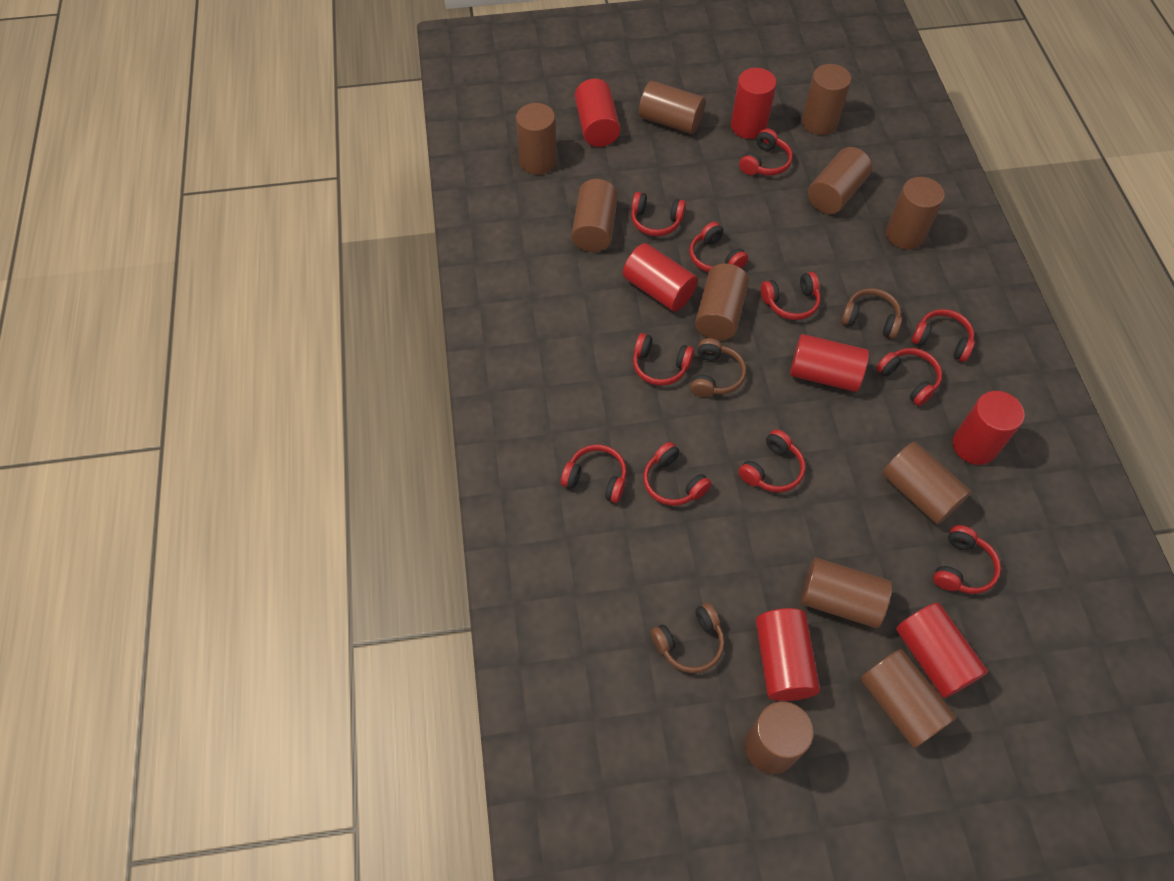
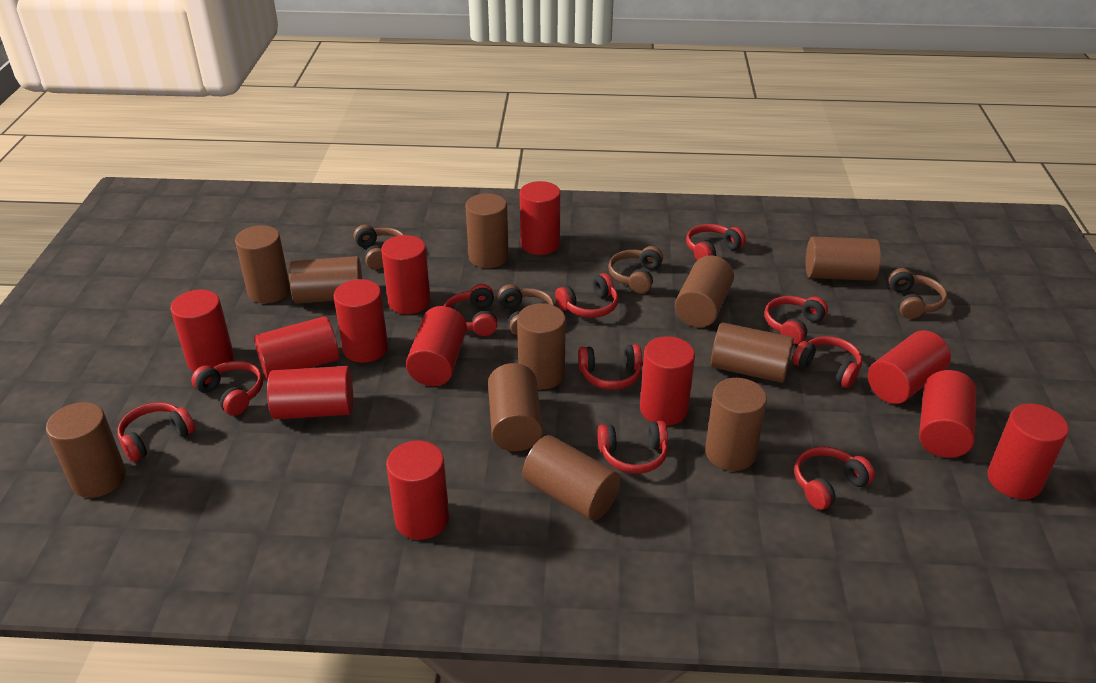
brown headphones: [651,603,725,673] [690,338,746,397] [841,288,902,339] = 3 -> [354,224,404,269] [497,284,555,336] [608,246,663,294] [888,268,948,319] = 4
red cylinder: [575,78,620,147] [623,243,698,311] [731,68,777,139] [756,608,820,701] [790,334,869,392] [896,603,988,698] [953,391,1025,465] = 7 -> [170,290,234,372] [254,316,339,380] [267,366,353,419] [334,279,388,363] [381,235,431,314] [386,440,449,540] [406,306,467,386] [520,181,560,255] [640,336,695,426] [868,330,951,404] [919,370,976,458] [987,404,1069,499] = 12
red headphones: [561,445,627,503] [631,192,686,236] [633,333,694,386] [643,442,711,506] [689,222,748,272] [738,429,806,492] [739,128,793,175] [761,272,821,320] [876,348,942,406] [912,309,975,362] [933,525,1001,594] = 11 -> [117,402,195,462] [191,361,263,416] [444,284,497,336] [555,273,618,318] [578,344,642,390] [597,421,668,474] [686,224,746,260] [764,296,828,344] [792,336,862,388] [794,446,875,510] = 10

